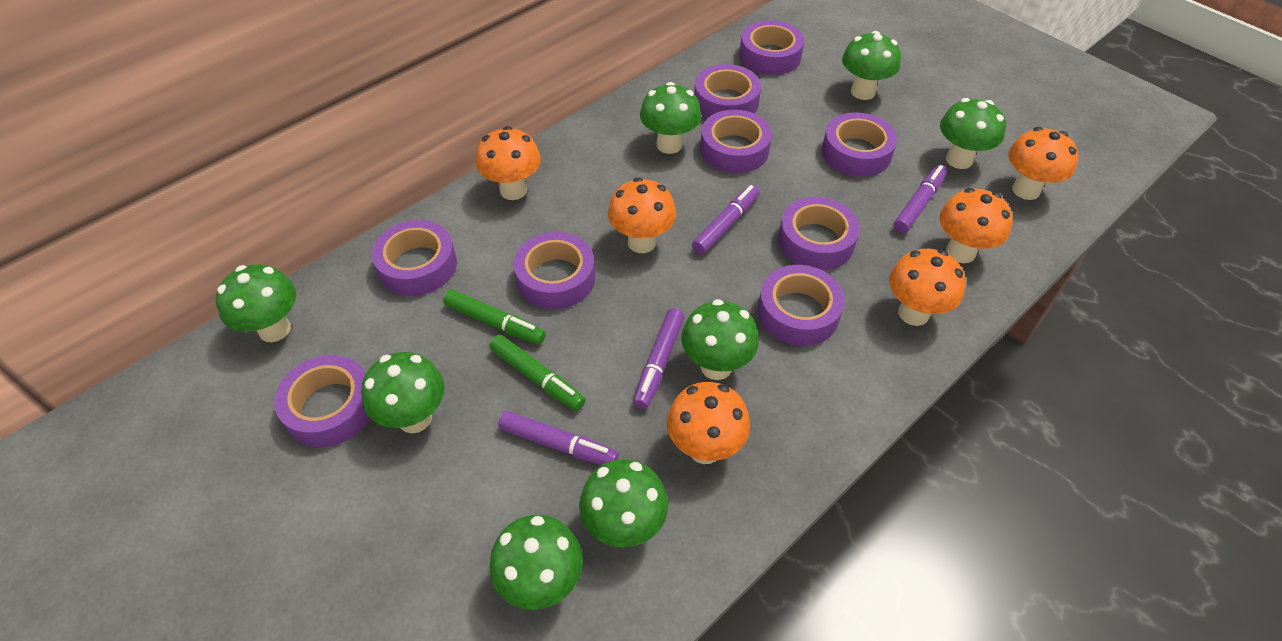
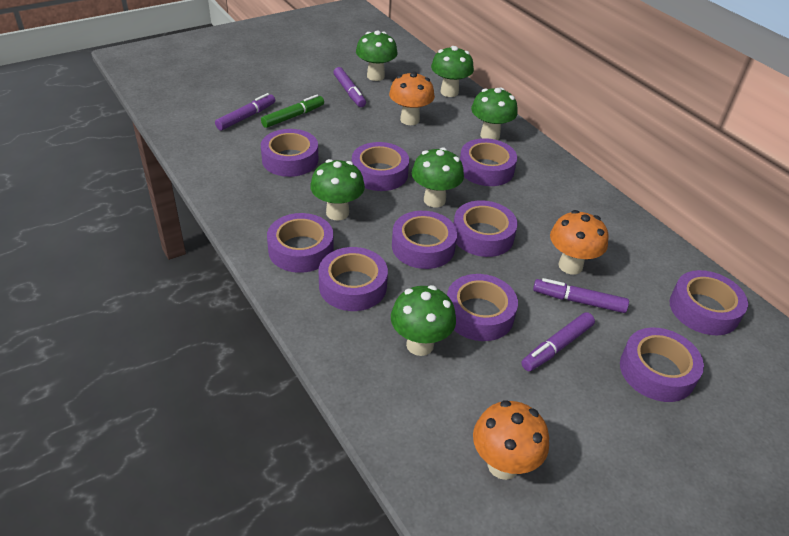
green marker: [443,289,546,345] [489,335,586,411] = 2 -> [261,95,324,128] = 1
green mushroom: [216,264,296,342] [361,352,445,433] [489,515,583,610] [579,459,668,548] [640,82,701,154] [681,299,759,380] [842,31,901,100] [940,98,1006,169] = 8 -> [310,159,365,221] [356,30,398,81] [391,285,456,356] [412,147,464,207] [431,46,474,97] [471,87,518,140] = 6
orange mushroom: [476,126,541,200] [608,177,676,253] [667,382,750,464] [889,249,966,326] [939,188,1013,263] [1008,127,1078,200] = 6 -> [389,71,435,125] [473,400,549,480] [550,210,609,275] = 3
purple tape: [274,355,370,447] [372,220,457,296] [513,232,595,309] [694,64,761,118] [700,109,772,173] [739,20,804,75] [758,265,845,346] [778,197,860,270] [822,112,897,177] = 9 -> [261,129,318,177] [267,213,334,273] [319,247,388,311] [352,142,409,191] [392,211,457,269] [447,274,518,341] [453,200,517,257] [460,138,517,186] [620,327,704,402] [670,270,748,335] = 10

